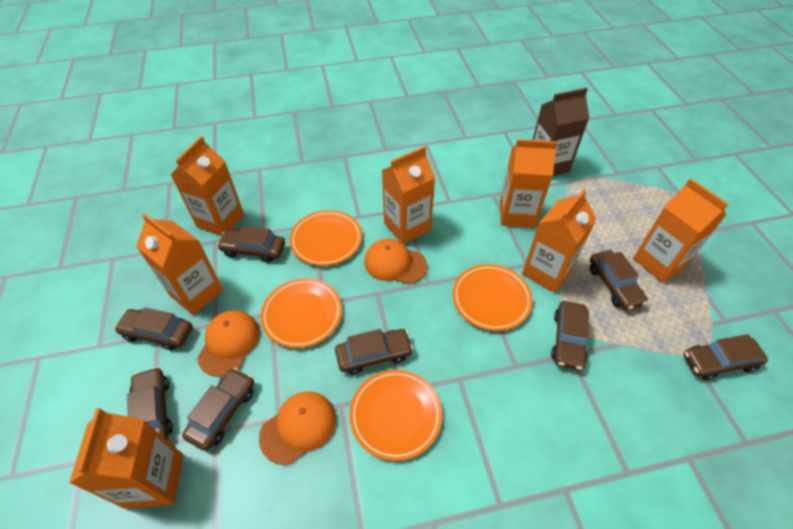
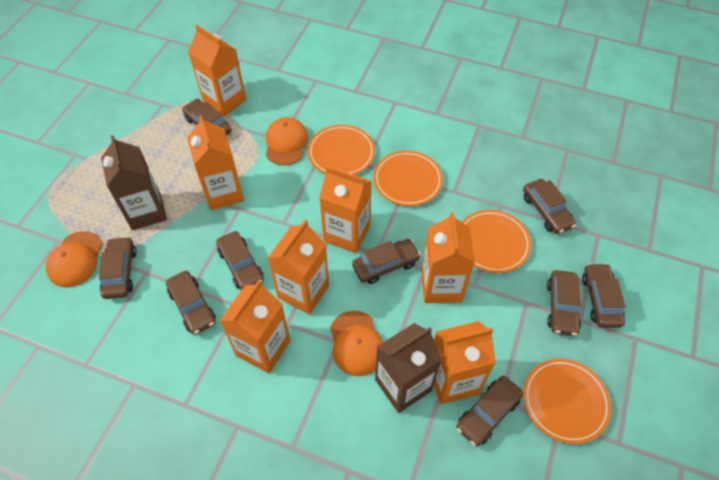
brown car: [114,308,193,351] [127,367,173,440] [182,368,254,451] [217,226,285,263] [335,329,413,375] [551,301,589,370] [590,250,648,310] [683,334,768,380] = 8 -> [99,236,136,299] [166,271,216,335] [182,99,232,136] [216,231,264,290] [352,239,421,284] [456,376,523,447] [523,179,576,234] [547,270,581,336] [582,263,626,328] = 9
brown carton: [533,88,589,176] = 1 -> [101,135,167,230] [375,323,442,413] = 2

